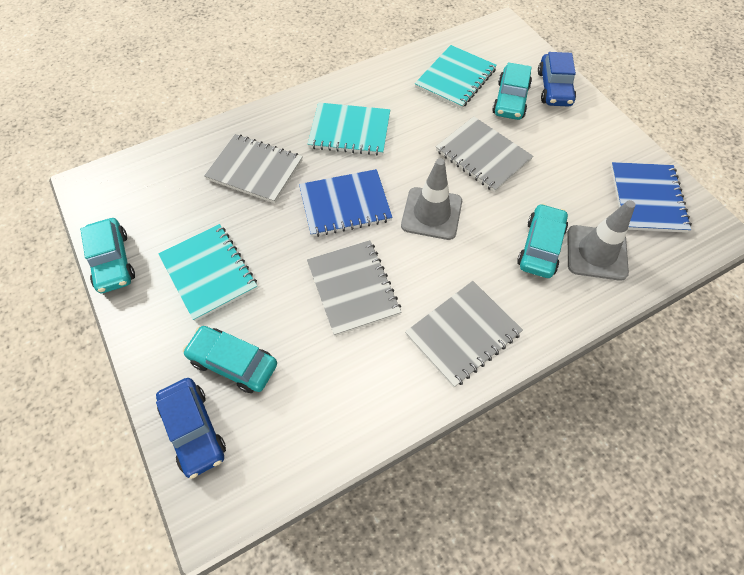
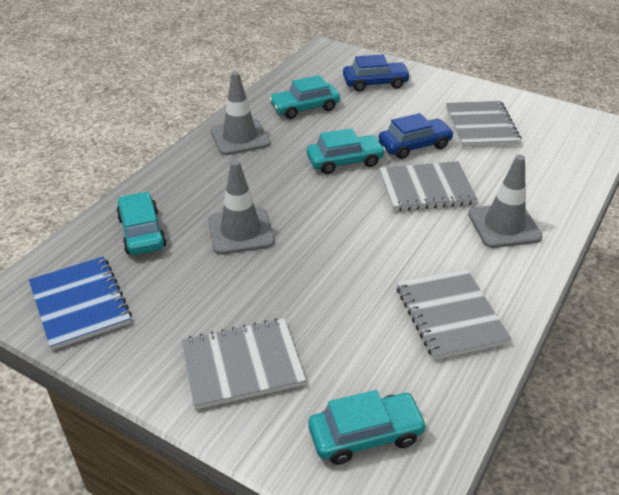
blue notebook: [299,169,393,237] [611,162,692,233] = 2 -> [29,256,132,350] = 1
grey traffic cone: [401,158,462,240] [567,200,635,281] = 2 -> [208,160,274,255] [210,72,270,155] [468,155,542,248] = 3
turquoise notebook: [158,224,258,321] [308,102,390,156] [415,45,497,109] = 3 -> none = 0

